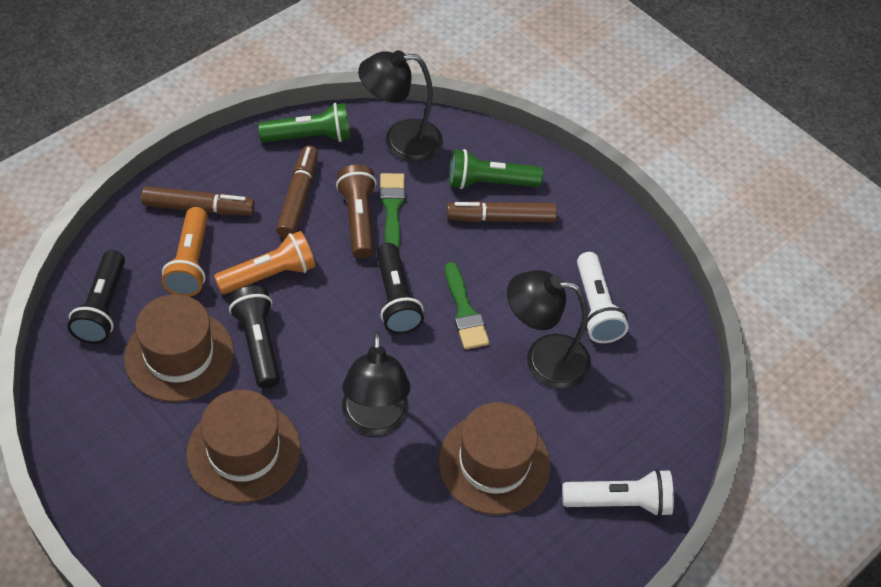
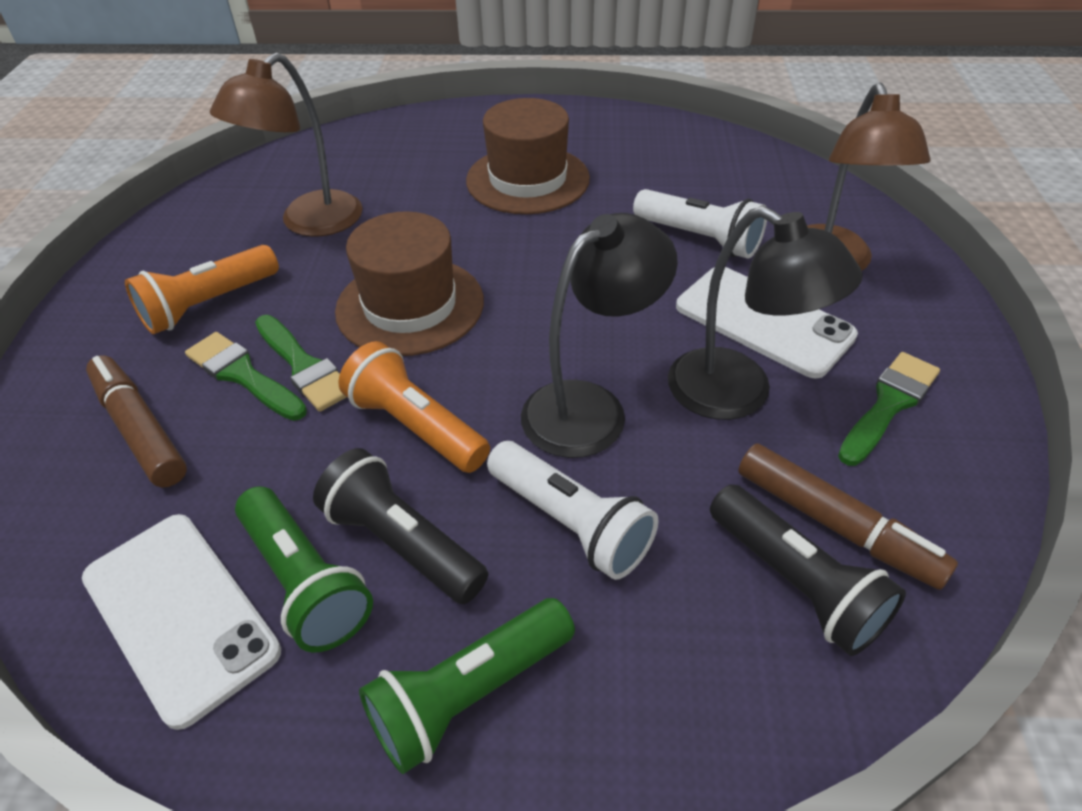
black flashlight: [67,250,125,344] [228,286,280,388] [376,243,424,334] = 3 -> [313,448,488,604] [710,484,906,656] = 2
black lamp: [342,332,410,435] [358,50,443,162] [507,270,591,389] = 3 -> [521,213,678,458] [668,206,863,420] = 2
brown flashlight: [336,164,377,258] = 1 -> none = 0
brown hat: [124,294,234,402] [186,390,301,503] [438,402,550,515] = 3 -> [335,211,484,356] [466,98,590,214] = 2
brown lamp: none = 0 -> [210,52,363,237] [807,83,931,271] = 2
brown marker: [141,186,255,215] [276,146,318,238] [446,201,557,223] = 3 -> [86,355,187,488] [738,443,958,590] = 2
green brush: [380,173,405,250] [445,262,489,349] = 2 -> [185,332,307,421] [255,315,347,412] [838,352,940,466] = 3
white phone: none = 0 -> [82,514,281,730] [676,267,858,379] = 2

